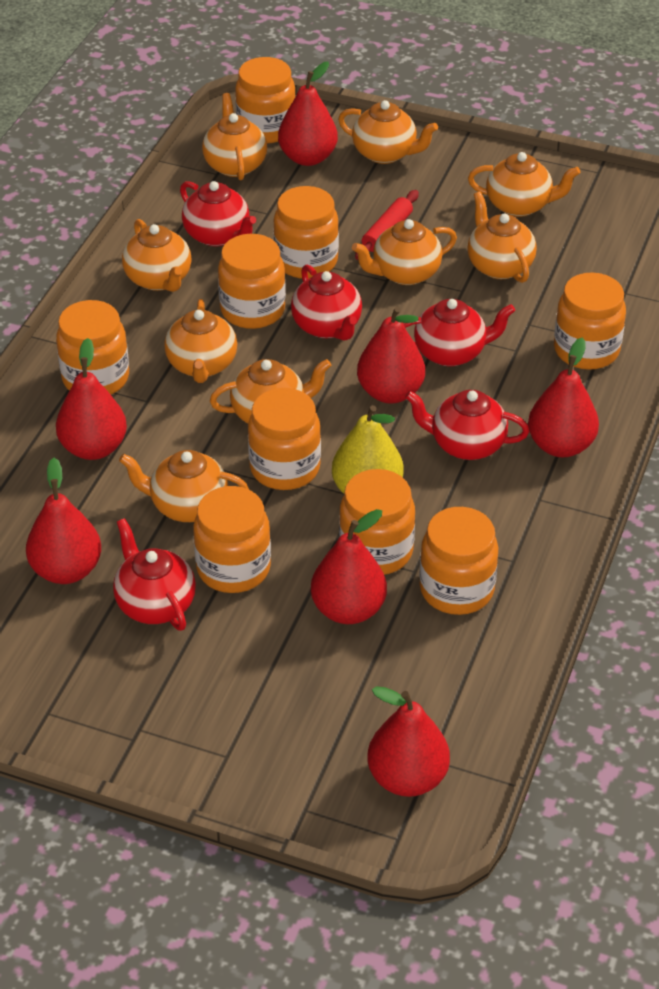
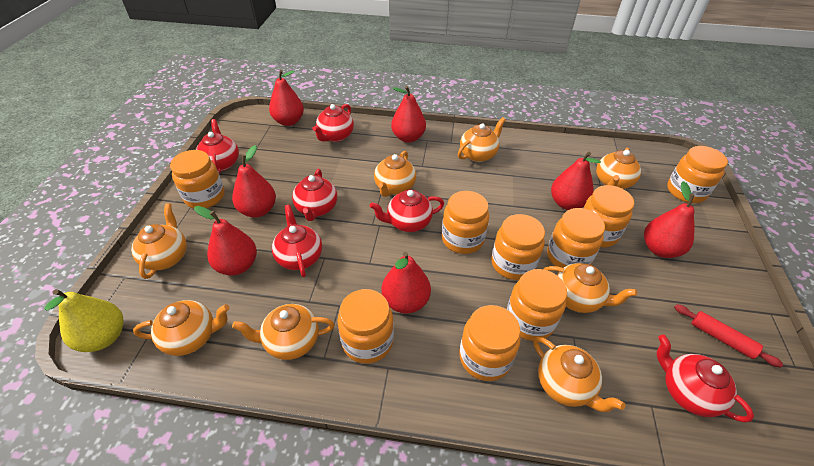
orange teapot: [119,450,249,522] [122,219,191,292] [164,299,237,383] [202,93,267,180] [210,359,332,424] [338,100,438,164] [352,219,457,285] [467,192,537,283] [468,152,580,217] = 9 -> [131,203,187,279] [133,300,230,356] [232,304,335,360] [374,151,416,197] [458,117,506,162] [533,337,625,412] [543,263,637,313] [596,147,641,189] = 8
red teapot: [113,518,196,631] [180,181,256,246] [291,264,362,341] [403,299,515,366] [405,390,529,460] = 5 -> [196,119,239,174] [272,205,322,277] [292,169,337,221] [313,104,354,142] [370,190,444,232] [657,334,754,422] = 6

